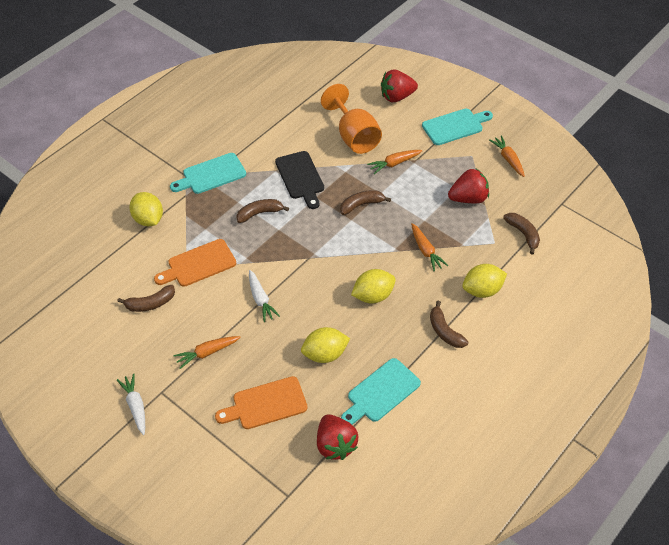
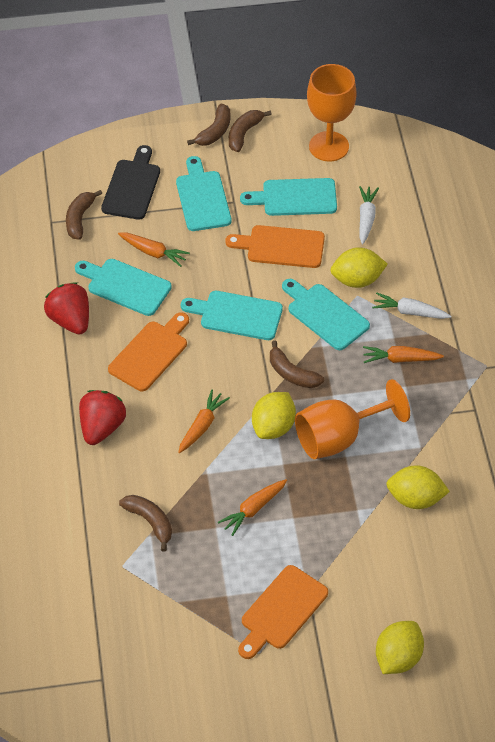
orange cutting board: [154,239,236,287] [215,376,308,429] = 2 -> [108,312,189,391] [225,225,325,268] [238,565,328,659] = 3
orange goblet: [321,84,382,154] = 1 -> [295,379,410,459] [307,64,357,162] = 2
red strawberry: [317,414,358,460] [381,69,418,102] [448,169,489,203] = 3 -> [44,282,89,335] [79,390,126,445] = 2
turquoise cutting board: [170,153,246,194] [341,358,421,425] [422,109,493,145] = 3 -> [75,259,172,316] [176,156,231,231] [181,291,283,340] [240,178,337,216] [282,279,370,350] = 5

